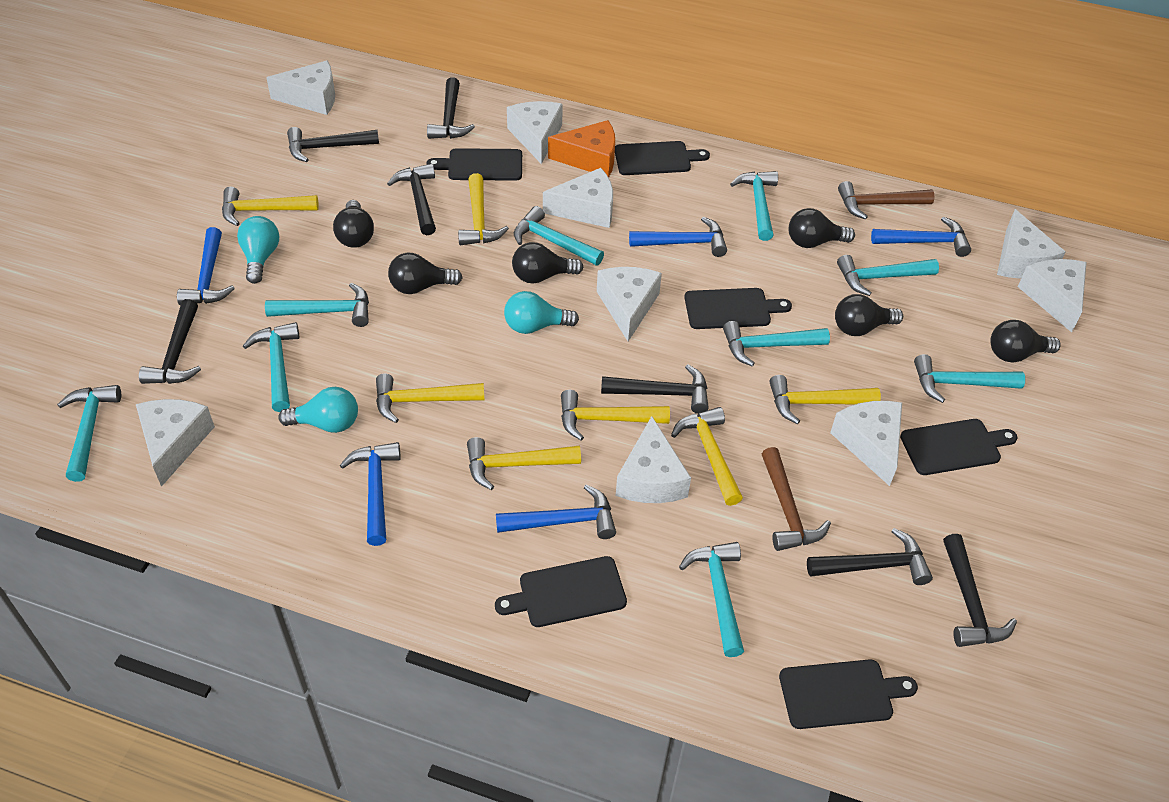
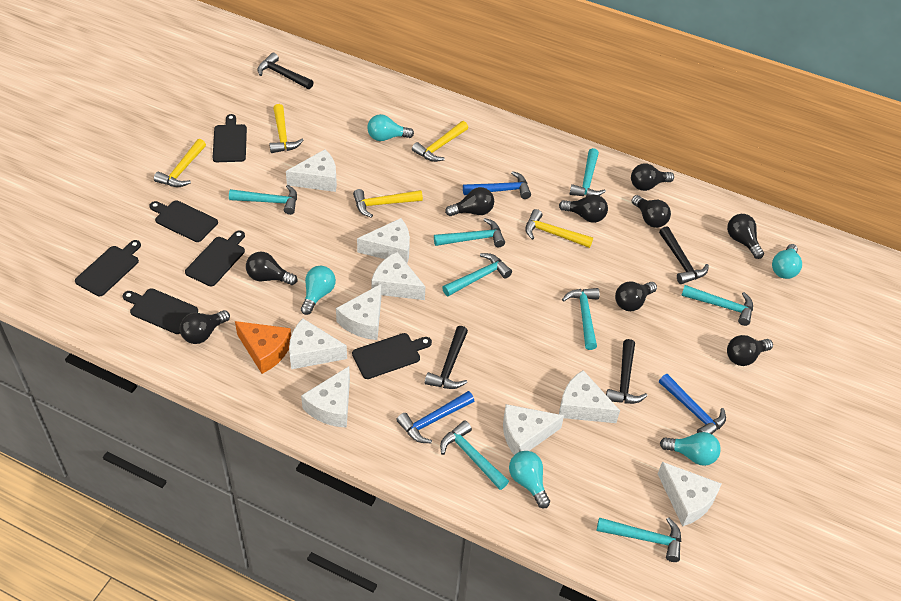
black hammer: [139,299,201,384] [287,127,379,162] [387,164,436,235] [427,77,475,139] [601,364,709,414] [807,528,933,585] [943,534,1017,647] = 7 -> [257,53,314,89] [425,326,468,389] [606,339,648,404] [659,226,709,284] = 4
black light bulb: [333,200,374,248] [388,253,463,294] [512,242,583,284] [788,208,855,248] [835,294,903,336] [990,320,1060,363] = 6 -> [180,310,230,344] [246,252,297,285] [445,187,494,216] [559,195,608,223] [615,281,657,311] [631,163,674,191] [632,195,671,228] [727,214,764,259] [727,335,773,366] = 9
blue hammer: [177,227,235,305] [339,442,401,546] [496,484,616,539] [629,217,727,257] [871,217,971,257] = 5 -> [396,391,474,443] [463,171,531,199] [659,374,726,434] = 3
brown hammer: [762,447,831,551] [838,181,935,219] = 2 -> none = 0
turquoise hammer: [57,385,121,482] [243,322,299,412] [265,283,369,327] [514,206,604,266] [679,542,744,657] [723,321,830,367] [730,171,778,241] [837,255,939,296] [914,354,1025,403] = 9 -> [229,185,297,215] [434,218,505,247] [440,420,509,490] [442,253,512,296] [562,288,600,350] [570,148,606,197] [597,517,681,562] [681,285,753,326] = 8
turquoise light bulb: [237,216,279,284] [278,387,358,433] [504,291,579,334] = 3 -> [301,266,336,315] [367,114,414,141] [509,451,550,508] [660,432,721,466] [772,244,802,279] = 5
yellow hammer: [222,187,319,226] [376,374,484,423] [458,173,509,245] [467,437,581,490] [561,390,670,441] [671,407,743,506] [770,375,881,424] = 7 -> [154,139,206,187] [269,104,303,153] [353,189,423,218] [412,121,468,162] [525,209,593,248] = 5

